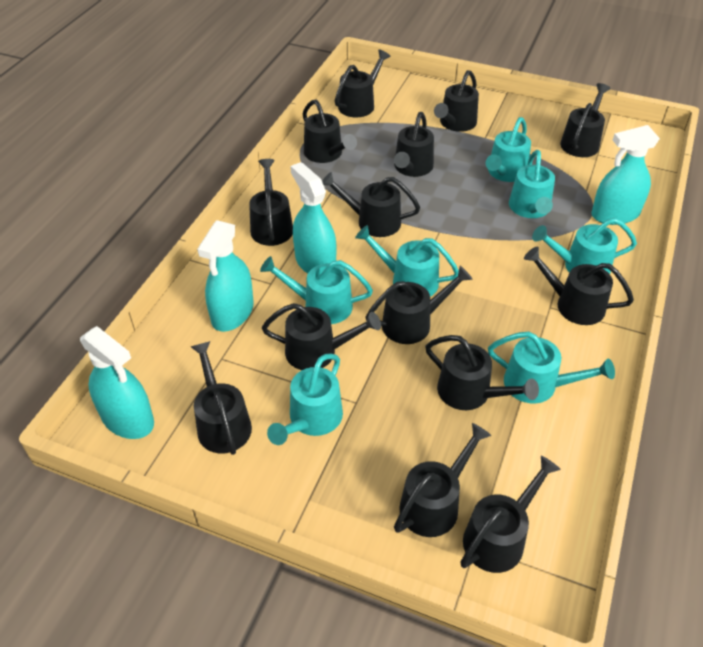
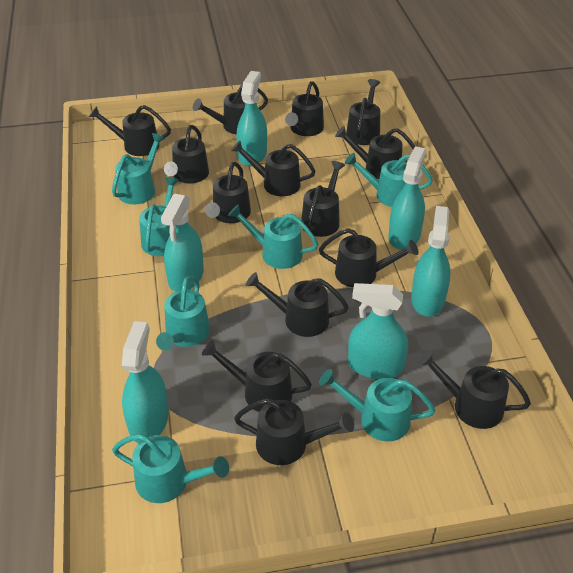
turquoise spray bottle: [80,326,154,439] [197,220,254,332] [290,162,337,274] [592,125,660,225] = 4 -> [122,321,168,443] [161,194,204,291] [236,71,267,166] [348,283,408,379] [388,146,426,250] [411,206,451,317] = 6

